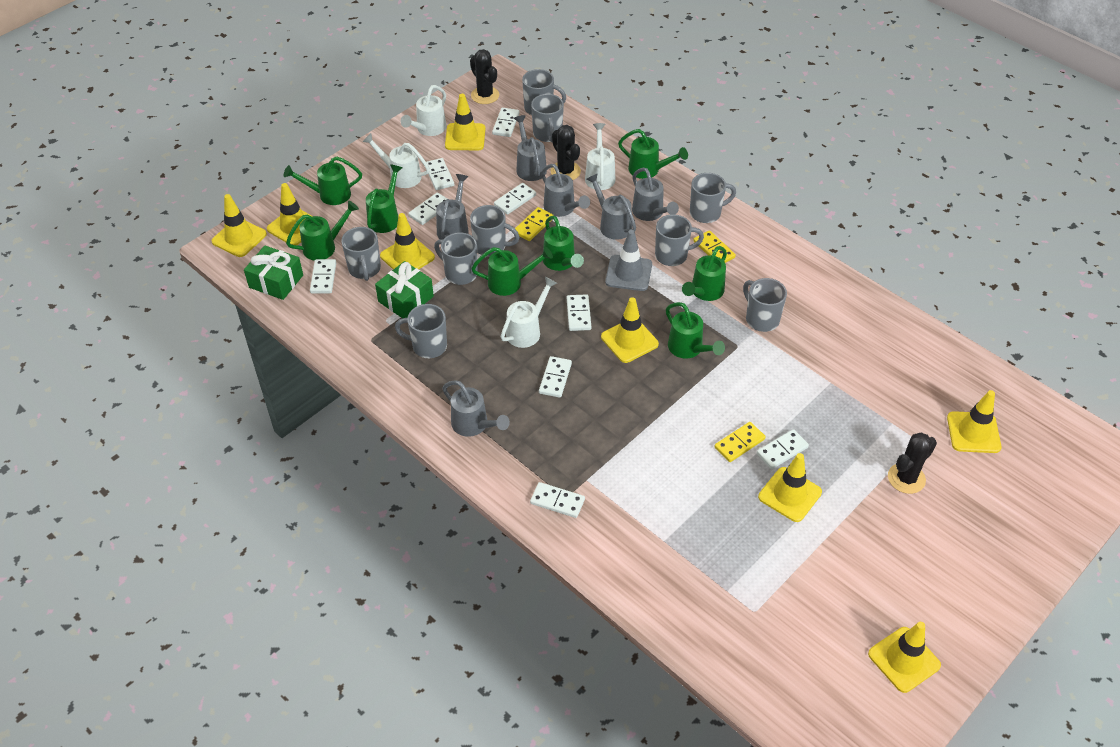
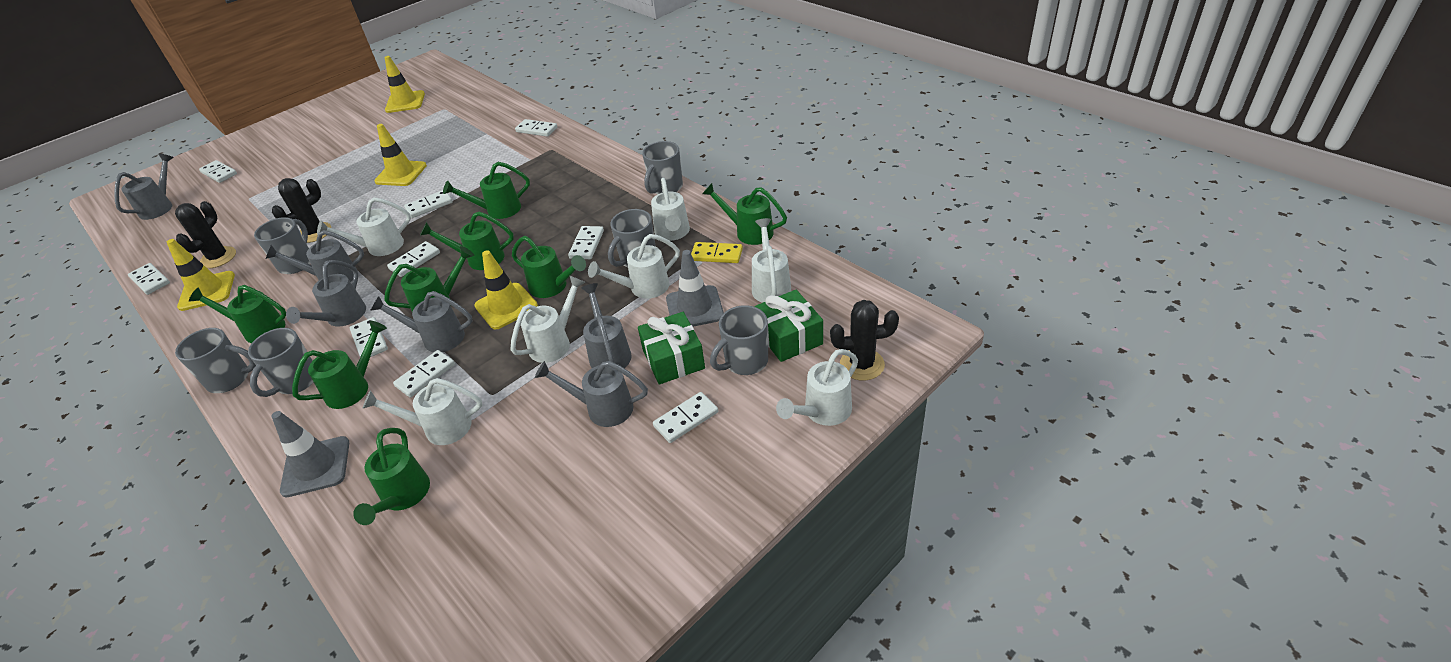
grey mug: [341,227,381,281] [395,304,447,358] [434,232,478,285] [470,205,519,256] [522,69,566,115] [531,94,564,142] [655,214,704,266] [690,173,736,223] [743,278,787,332] = 9 -> [175,328,256,393] [248,328,313,397] [254,217,310,274] [608,209,656,267] [642,141,683,194] [710,305,768,375] = 6
grey traffic cone: [605,230,652,291] = 1 -> [271,411,349,497] [666,250,724,327] = 2
white watering can: [362,133,430,188] [401,85,446,136] [501,277,557,348] [585,123,615,190] = 4 -> [317,198,411,256] [363,378,482,445] [511,276,585,363] [588,234,680,299] [651,178,690,241] [752,218,791,303] [776,349,858,426] = 7
yellow domino: [515,207,554,241] [693,230,736,263] [714,422,766,462] = 3 -> [691,242,743,263] = 1
yellow traffic cone: [212,194,267,257] [267,183,312,245] [380,213,435,270] [445,94,485,150] [601,297,659,363] [758,453,822,522] [868,622,941,693] [947,390,1002,453] = 8 -> [167,239,235,311] [374,124,427,186] [384,56,425,113] [474,250,538,330] = 4

